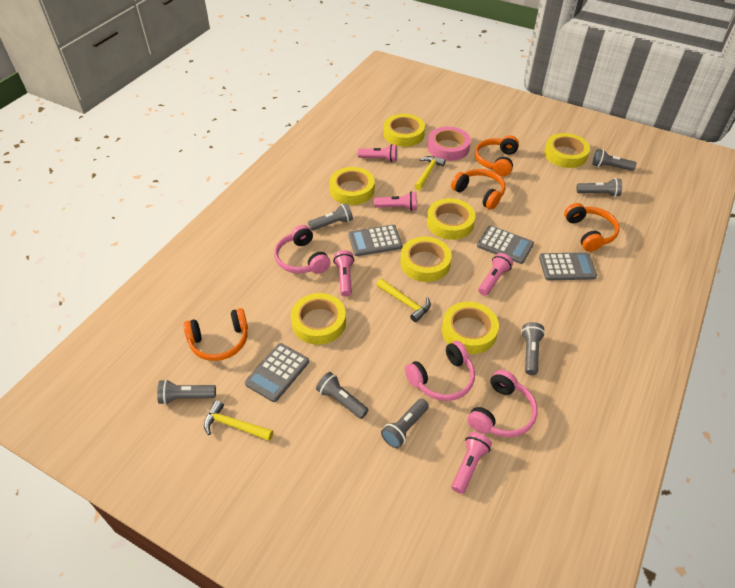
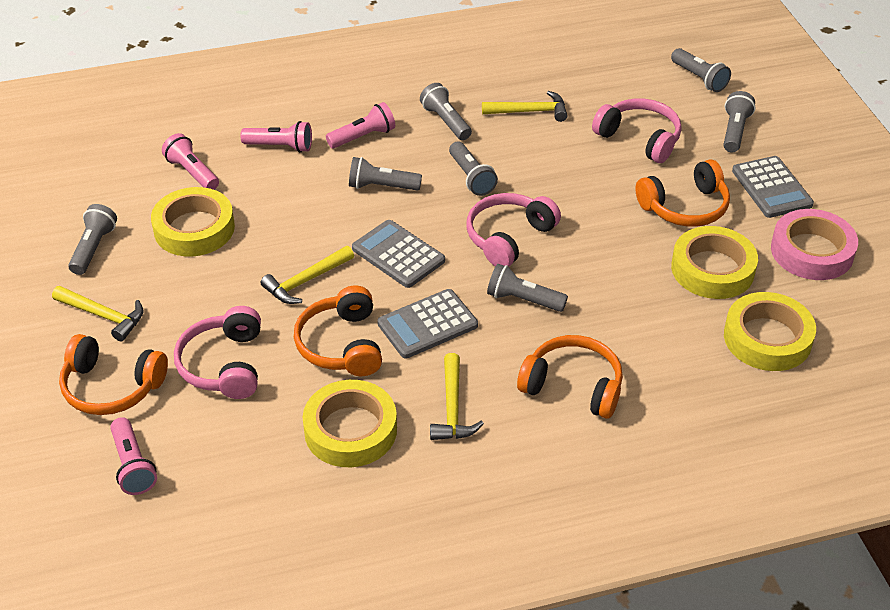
grey calculator: [245,343,309,402] [349,225,403,256] [477,226,534,264] [539,252,597,280] = 4 -> [352,220,445,288] [377,289,478,358] [732,156,814,218] = 3
pink flashlight: [333,250,354,297] [357,144,397,162] [374,192,417,211] [452,432,492,494] [478,253,513,296] = 5 -> [110,417,157,495] [162,133,219,190] [240,121,312,152] [326,102,395,148] = 4
yellow hammer: [204,400,273,441] [376,279,431,322] [415,156,446,190] = 3 -> [52,286,144,342] [260,246,354,304] [430,353,484,440] [482,91,568,122] = 4
yellow tape: [291,293,346,345] [329,167,375,205] [384,114,425,147] [400,237,452,282] [427,198,476,240] [442,302,499,354] [544,133,590,168] = 7 -> [151,187,235,257] [303,380,397,467] [671,226,758,299] [724,292,816,371] = 4

